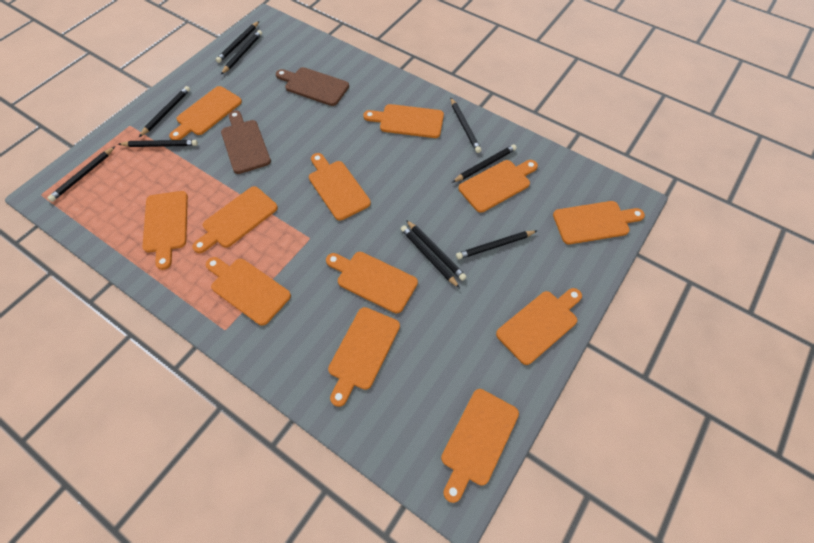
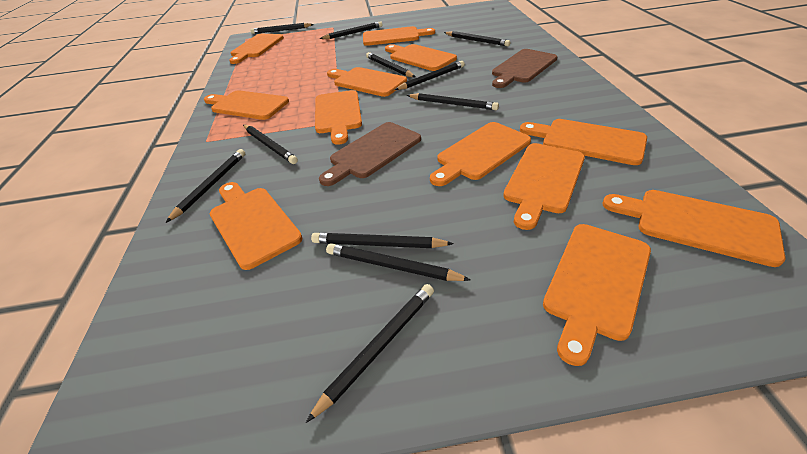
black pencil: [47,146,115,202] [118,140,198,147] [139,86,190,137] [216,21,259,63] [221,30,262,74] [401,225,460,288] [406,220,466,281] [450,97,481,153] [453,144,517,182] [456,231,537,259] = 10 -> [166,149,245,223] [243,125,298,164] [250,23,314,34] [306,284,434,423] [311,233,454,248] [320,21,383,39] [326,243,471,281] [366,52,416,77] [395,61,465,90] [407,93,499,110] [444,31,510,46] = 11

